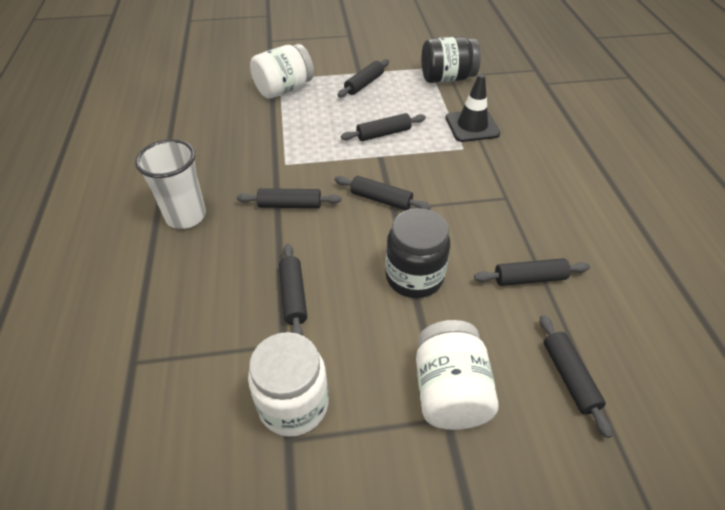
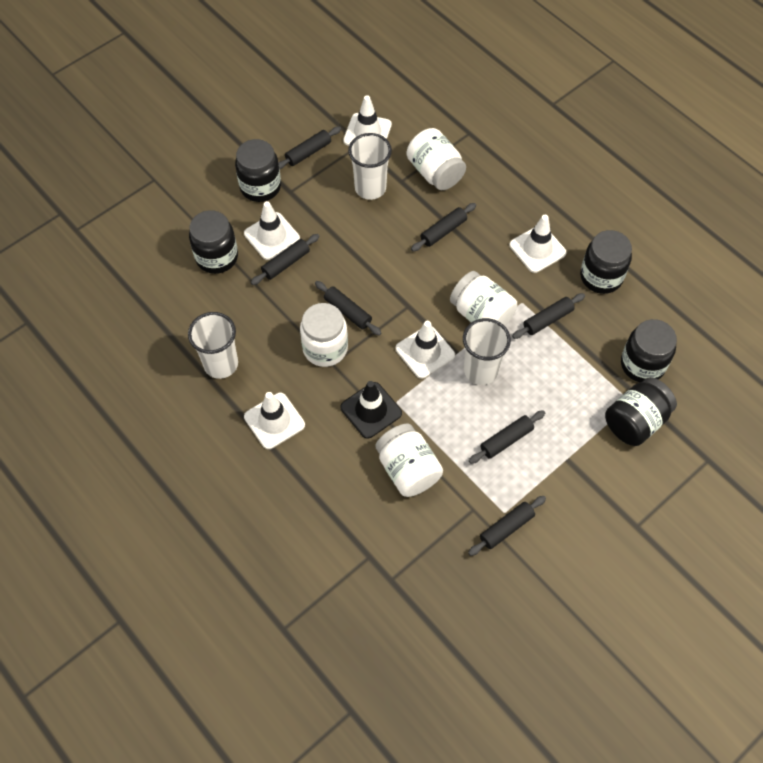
black jar: [385,208,450,298] [422,37,481,83] = 2 -> [189,210,238,274] [235,139,281,202] [580,230,632,294] [605,377,677,446] [621,319,677,382] = 5
white cup: [135,139,206,229] = 1 -> [188,312,238,379] [348,133,392,200] [463,318,511,385] = 3
white jar: [248,332,328,437] [250,44,314,99] [416,320,499,430] = 3 -> [300,303,348,367] [375,424,443,497] [406,128,466,190] [450,271,517,326] = 4
white traffic cone: none = 0 -> [244,201,300,260] [244,392,305,449] [343,95,392,146] [396,321,455,379] [509,215,566,273] = 5

